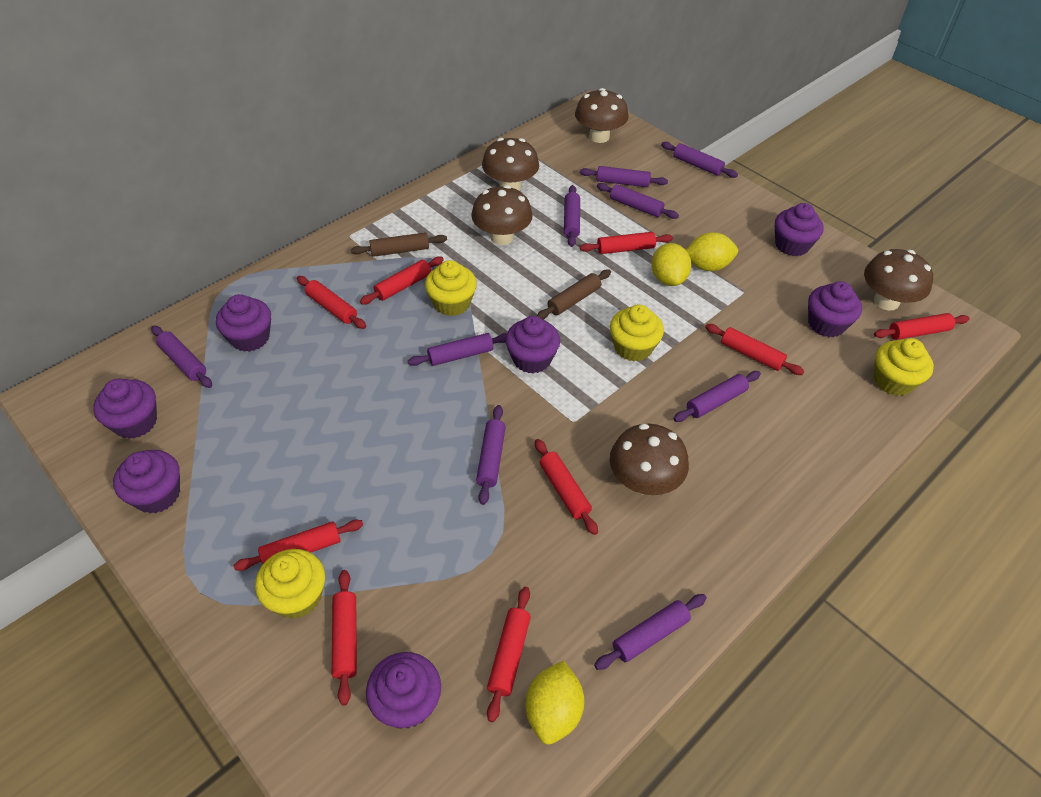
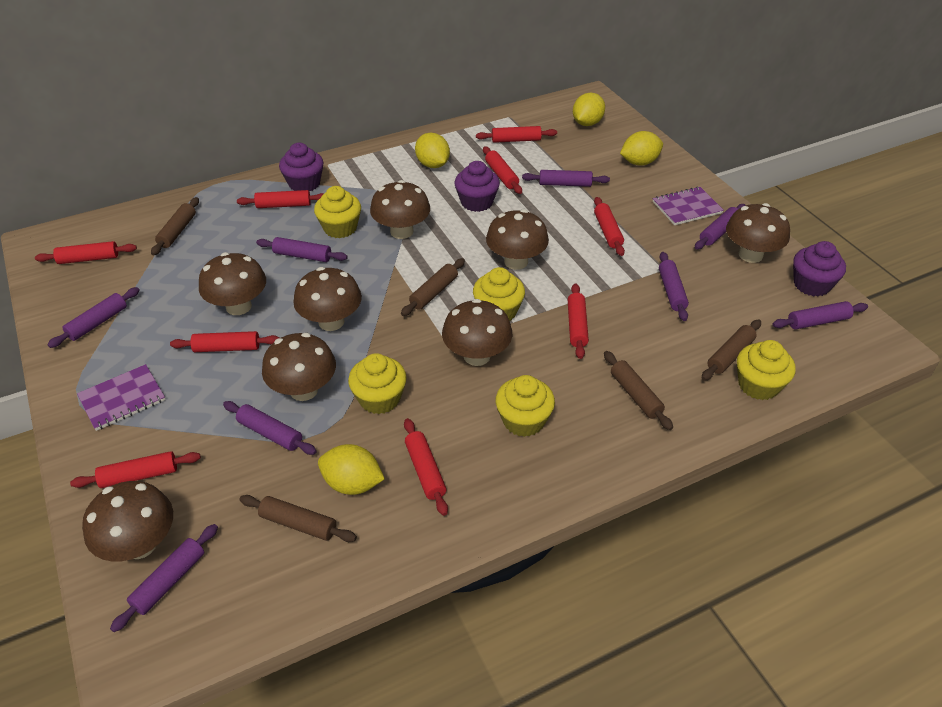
brown mushroom: [471,185,533,245] [482,138,539,191] [575,88,629,143] [610,424,689,495] [864,249,933,310] = 5 -> [82,481,173,561] [199,252,266,315] [262,333,336,401] [293,267,362,331] [370,180,430,239] [442,299,512,366] [486,209,549,270] [726,203,790,263] = 8
brown rolling pin: [351,233,447,257] [537,269,611,319] = 2 -> [151,197,199,256] [240,495,357,542] [401,258,465,316] [604,351,673,430] [702,320,761,381] = 5
purple cupcake: [93,379,157,439] [113,450,180,513] [216,294,271,352] [366,652,441,729] [505,316,560,374] [775,203,824,256] [808,281,862,337] = 7 -> [279,143,324,192] [455,161,500,212] [793,241,846,297] = 3
purple notebook: none = 0 -> [77,364,165,431] [653,187,724,225] = 2
purple rolling pin: [151,326,212,388] [408,333,507,366] [476,405,506,505] [564,185,580,247] [580,166,668,187] [594,594,707,670] [597,183,679,219] [661,142,738,178] [673,371,761,422] = 9 -> [47,287,140,348] [110,524,218,632] [223,401,317,455] [256,237,348,262] [522,170,610,187] [659,252,689,321] [695,204,746,250] [772,301,868,330] = 8
yellow cupcake: [255,549,325,619] [425,260,477,316] [610,304,664,362] [874,338,934,396] = 4 -> [314,186,361,238] [348,353,407,414] [473,267,525,321] [496,375,555,437] [737,340,795,400] = 5
yellow lemon: [525,660,584,745] [651,243,691,286] [686,232,738,271] = 3 -> [318,444,385,495] [415,133,450,168] [573,92,605,126] [620,131,663,166] = 4

